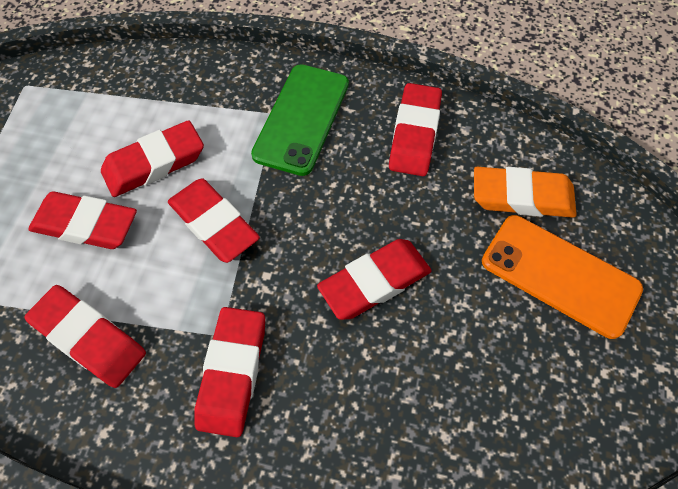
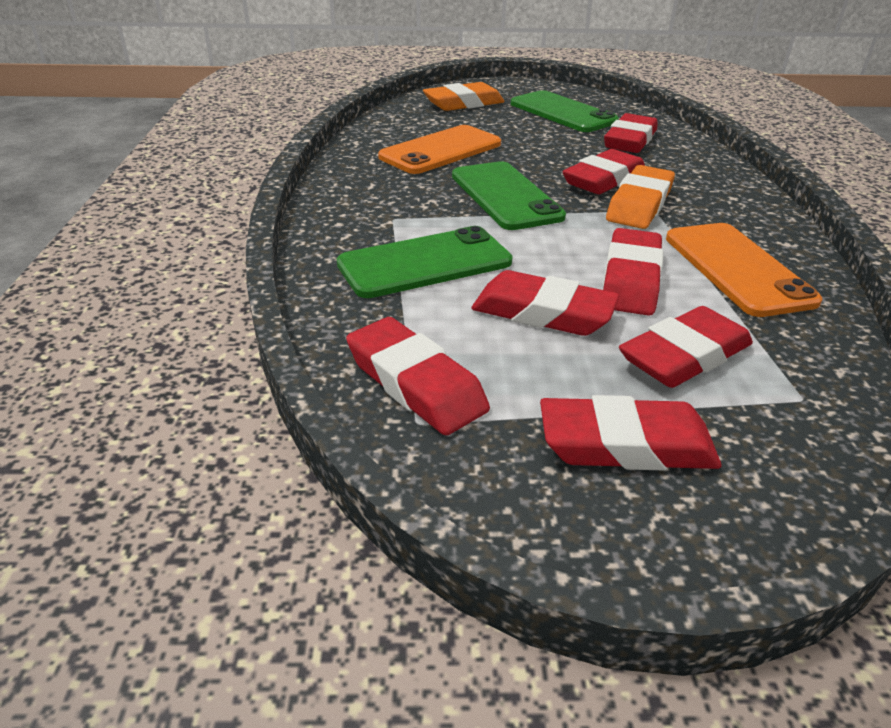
green phone: [251,64,349,176] = 1 -> [337,226,513,298] [452,161,566,230] [511,90,619,132] = 3
orange eraser: [474,167,577,218] = 1 -> [423,82,505,111] [606,165,675,229] = 2
orange phone: [482,215,643,339] = 1 -> [378,125,501,174] [666,223,822,317] = 2

